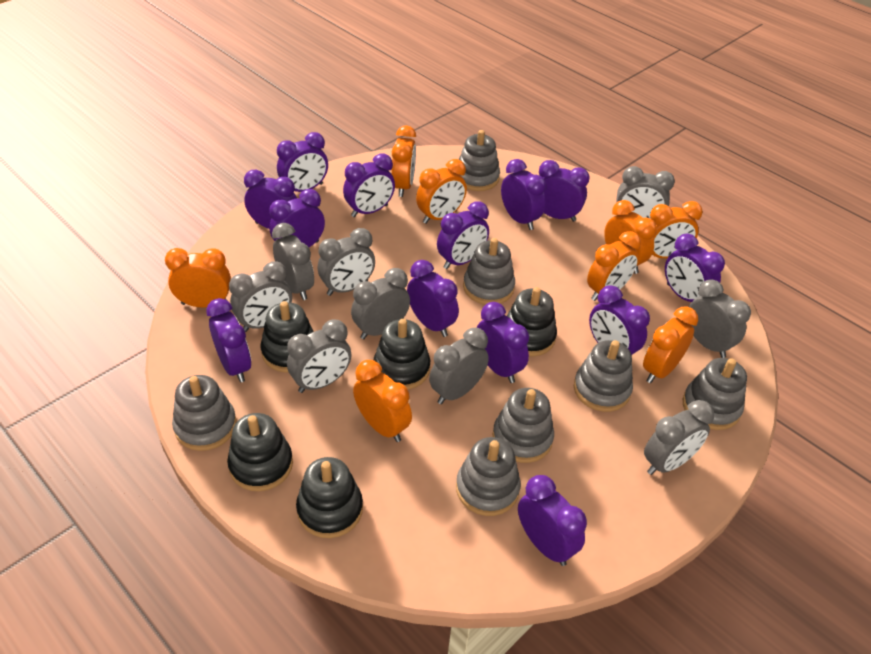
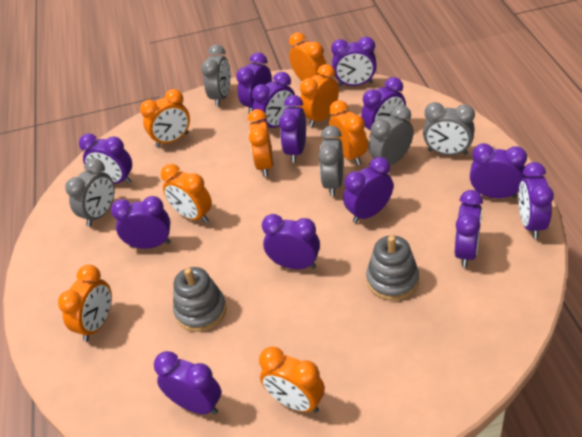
black stacking toy: [227,413,293,491] [261,301,314,372] [296,457,363,538] [374,319,430,390] [507,287,557,356] = 5 -> none = 0
grey clock: [229,261,292,332] [272,223,314,300] [287,319,352,393] [318,228,375,296] [351,268,410,339] [429,328,489,404] [616,166,675,218] [644,400,714,475] [689,279,751,358] = 9 -> [65,158,115,227] [201,44,231,106] [318,126,343,196] [369,105,414,165] [423,102,475,155] = 5
grey stacking toy: [172,375,237,451] [456,437,521,516] [459,130,500,191] [463,238,515,305] [493,388,554,463] [574,340,633,412] [683,358,747,430] = 7 -> [173,267,227,332] [366,235,419,301] = 2

